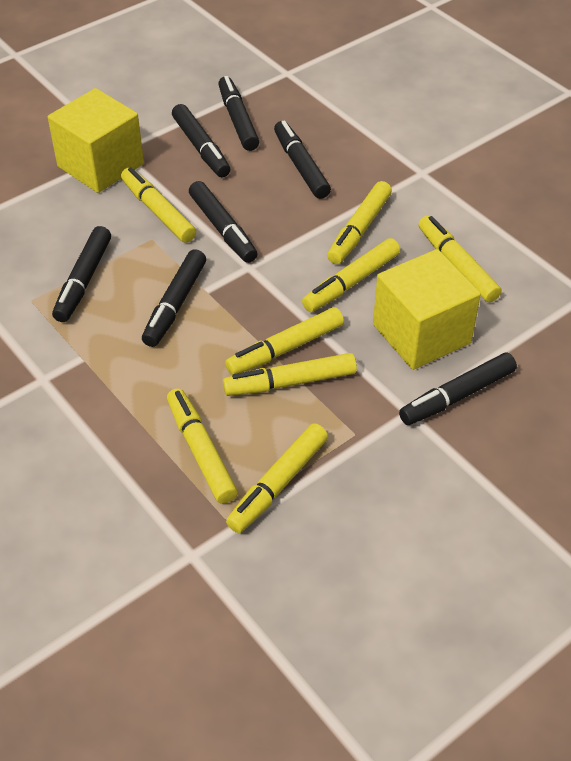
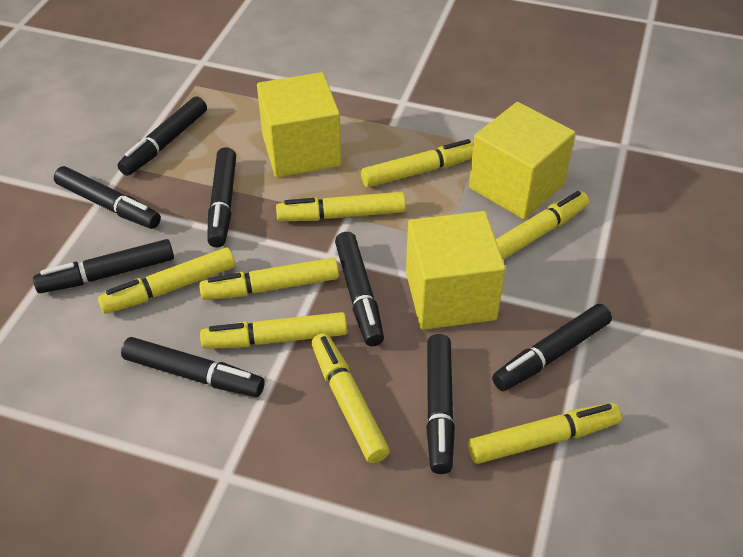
black marker: [52,226,111,322] [142,249,206,347] [172,104,230,177] [189,181,257,263] [218,76,259,151] [274,121,331,199] [399,352,517,425] = 7 -> [33,239,174,293] [54,166,161,229] [117,96,207,176] [121,337,264,397] [207,147,236,248] [335,232,384,346] [426,334,455,474] [492,304,612,391] = 8
yellow cube: [48,88,144,193] [373,249,481,370] = 2 -> [257,72,341,178] [406,211,506,330] [469,102,575,220] = 3

